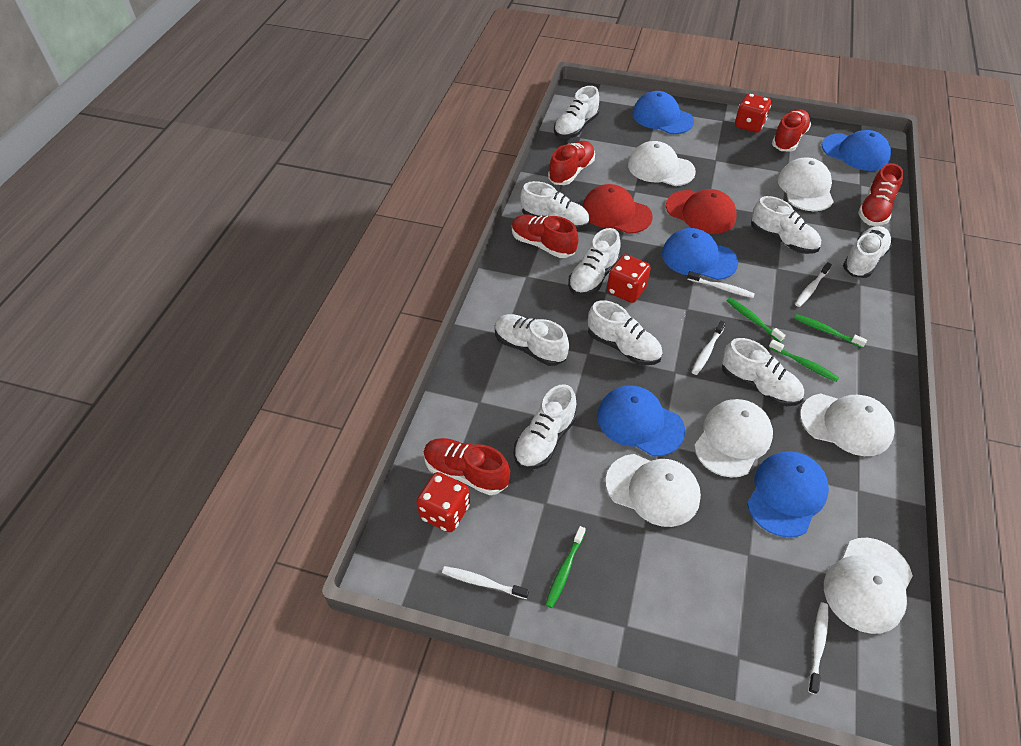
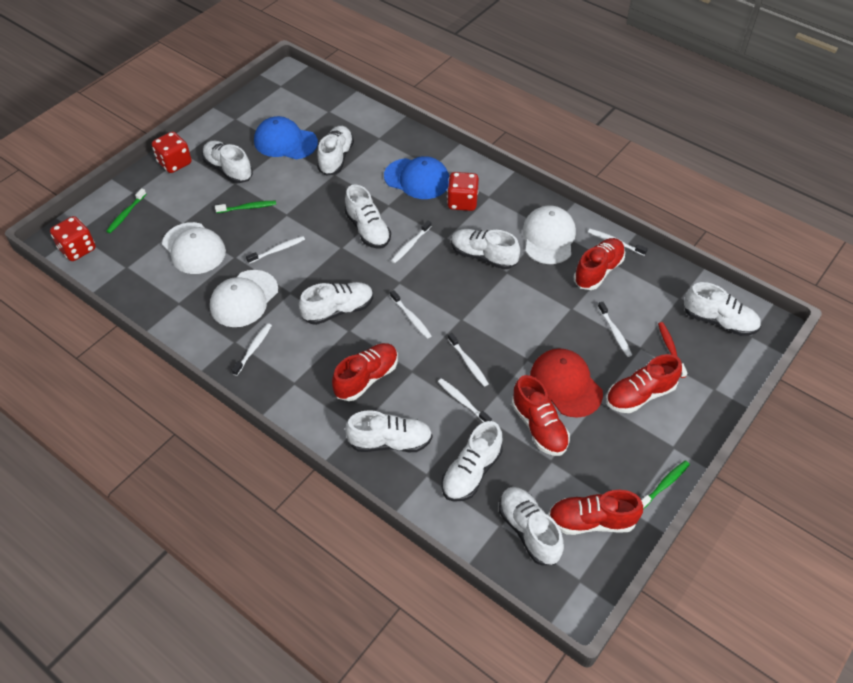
blue cap: [597,386,685,456] [632,91,694,134] [662,228,738,280] [747,451,829,538] [822,130,891,171] = 5 -> [254,116,318,159] [384,156,449,199] = 2
green toothbrush: [545,526,586,608] [727,298,786,342] [769,340,839,382] [794,314,867,348] = 4 -> [107,188,146,233] [215,201,276,213] [641,460,690,509] = 3
red cap: [582,184,653,234] [666,189,737,234] = 2 -> [530,348,603,418] = 1
red toothbrush: none = 0 -> [658,322,687,378] = 1
white cap: [605,454,701,527] [628,141,696,186] [694,399,773,477] [778,158,834,211] [800,393,895,456] [824,538,913,634] = 6 -> [162,222,226,274] [210,270,278,327] [523,205,576,264] = 3
white toothbrush: [442,566,529,599] [687,271,755,298] [692,321,726,375] [795,262,832,307] [808,602,828,694] = 5 -> [232,323,272,376] [246,236,305,264] [390,290,432,339] [391,220,431,263] [438,378,492,423] [448,333,489,387] [588,229,648,256] [598,302,632,357] = 8

